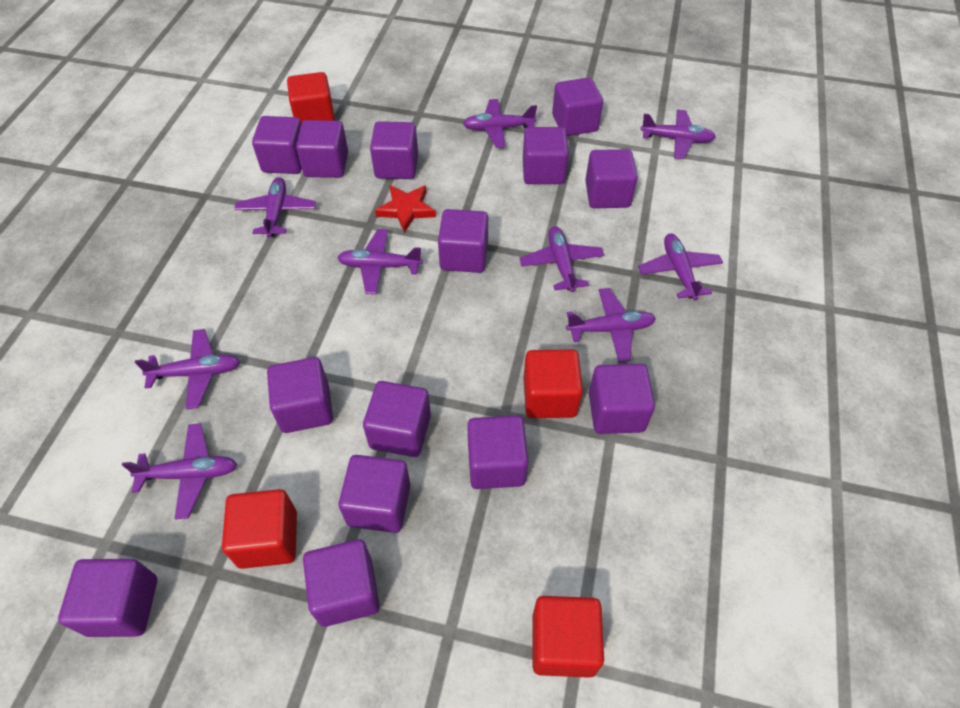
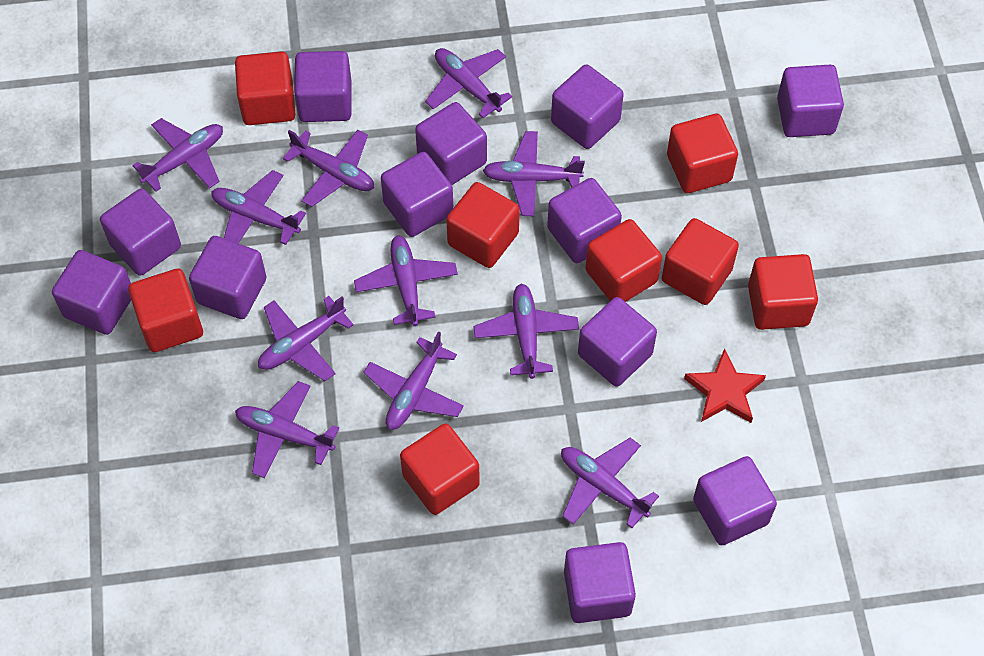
purple cube: [58,559,157,637] [252,116,302,174] [267,357,333,433] [296,120,348,178] [303,539,380,627] [338,455,411,533] [363,381,431,457] [370,121,418,179] [438,209,488,273] [467,415,529,489] [523,127,569,184] [552,78,603,136] [585,149,638,208] [589,364,655,434] = 14 -> [52,250,131,335] [100,188,181,276] [189,236,267,319] [294,51,352,122] [381,152,453,237] [415,102,487,185] [547,178,622,263] [551,65,624,149] [564,542,636,623] [578,297,657,387] [693,456,777,545] [777,65,844,137] = 12
purple plane: [122,423,237,520] [135,329,240,409] [234,177,316,238] [337,229,422,294] [463,99,537,148] [520,226,604,292] [566,288,656,362] [638,234,723,300] [640,109,716,159] = 9 -> [132,118,223,192] [211,170,306,245] [235,381,339,478] [258,296,354,381] [283,130,374,207] [354,235,458,326] [363,331,464,430] [425,48,512,118] [473,284,579,379] [483,131,585,217] [561,438,659,528] = 11
red cube: [222,489,297,569] [287,72,335,123] [523,349,583,418] [533,596,604,678] = 4 -> [128,268,203,352] [235,51,296,125] [400,423,480,515] [446,182,520,268] [585,219,662,302] [662,218,739,305] [667,114,738,193] [748,254,818,330] = 8

